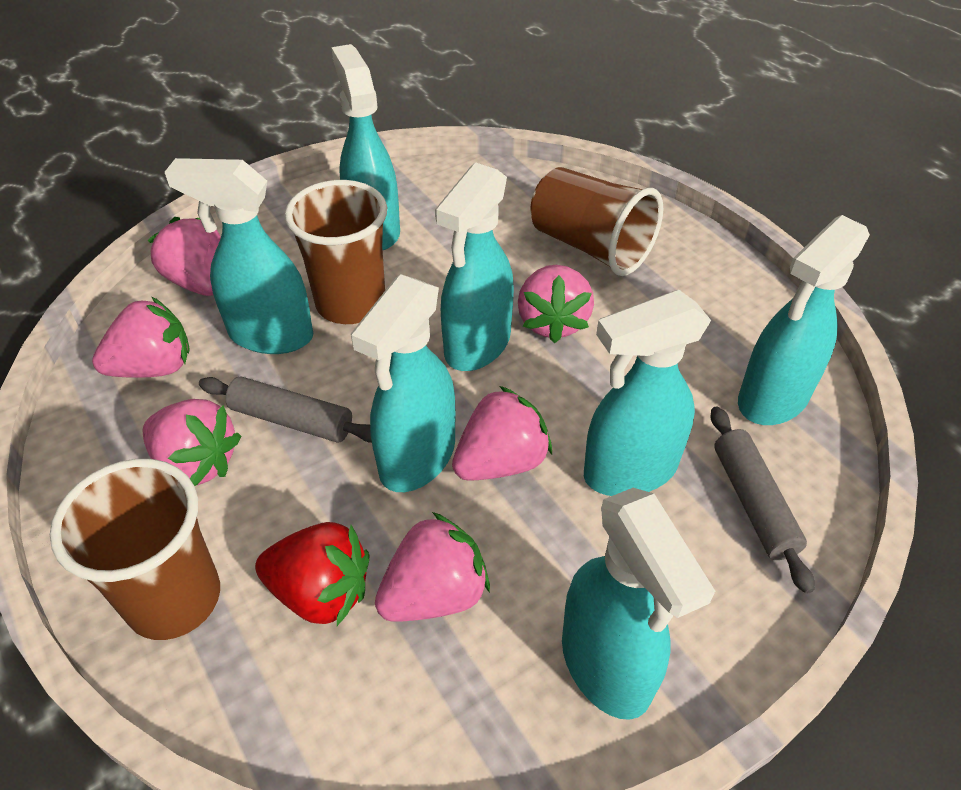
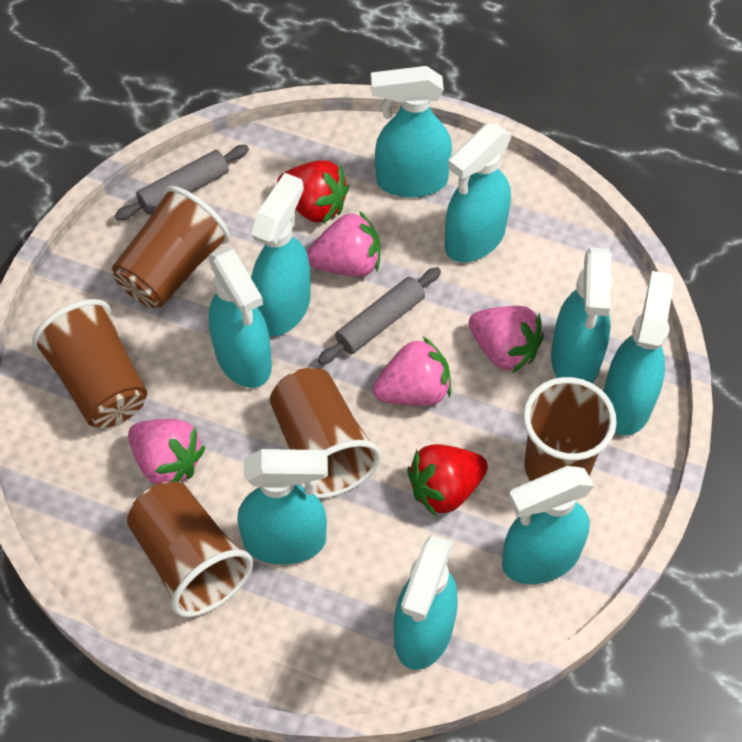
brown cup: [50,459,220,640] [284,180,387,324] [530,167,663,276] = 3 -> [32,299,147,428] [112,186,230,308] [127,482,253,617] [270,368,381,499] [523,377,617,481] = 5
pink strawberry: [92,296,190,378] [143,399,241,486] [147,217,221,296] [375,512,490,622] [452,386,552,481] [518,265,594,343] = 6 -> [128,419,205,484] [307,211,380,277] [373,337,451,406] [469,306,544,373] = 4
red strawberry: [255,522,369,626] = 1 -> [277,160,349,224] [407,444,488,517] = 2
turquoise spray bottle: [165,158,313,354] [331,44,400,250] [351,274,456,492] [435,162,514,371] [562,488,715,720] [584,290,711,496] [738,215,870,425] = 7 -> [208,246,272,388] [237,449,328,565] [251,173,311,336] [371,66,452,198] [394,535,458,670] [445,123,512,262] [502,466,594,584] [551,247,612,383] [603,271,674,436] = 9

